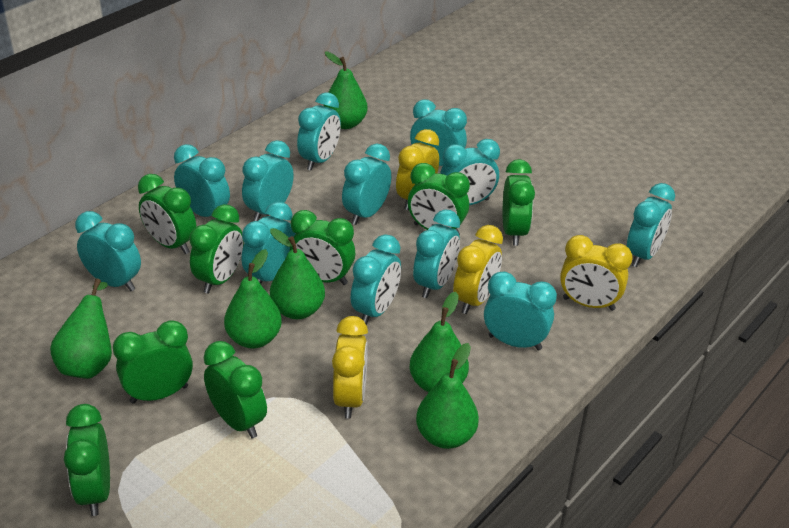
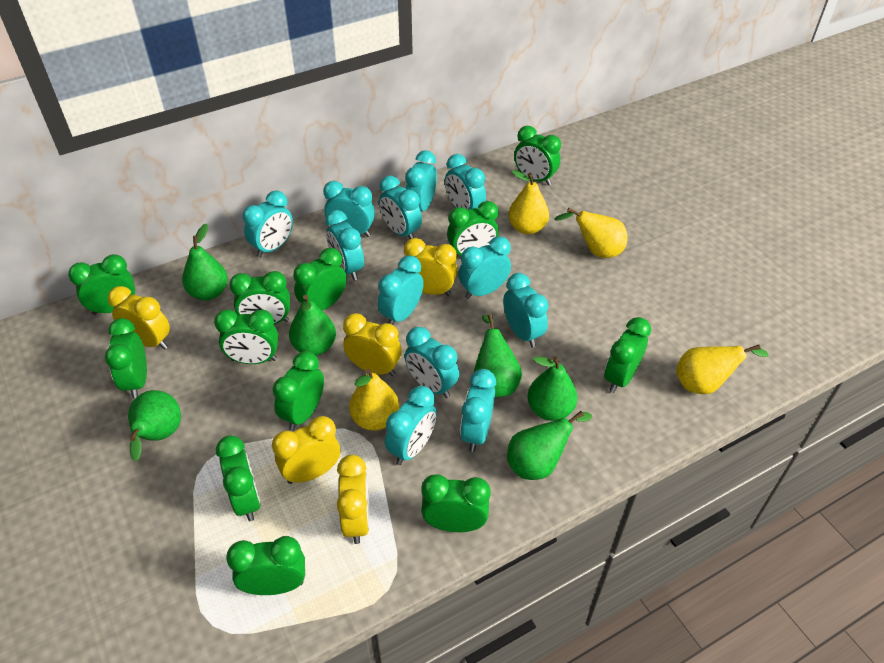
green clock: [64,404,110,516] [113,320,193,404] [138,174,196,254] [189,204,244,294] [204,341,267,438] [290,210,355,285] [408,163,470,235] [503,159,535,246] = 8 -> [68,254,135,315] [105,318,147,399] [214,309,279,364] [216,435,261,521] [226,536,305,595] [229,271,290,325] [272,351,324,431] [293,248,347,310] [421,474,491,532] [447,201,499,257] [514,126,561,185] [604,317,651,393] = 12
yellow clock: [332,316,368,419] [396,129,439,210] [453,225,503,314] [560,235,633,311] = 4 -> [108,286,170,350] [272,416,340,484] [337,455,370,544] [343,313,402,376] [404,238,457,296] = 5
yellow pear: none = 0 -> [349,369,399,431] [508,170,549,234] [554,208,627,258] [676,345,769,394] = 4

